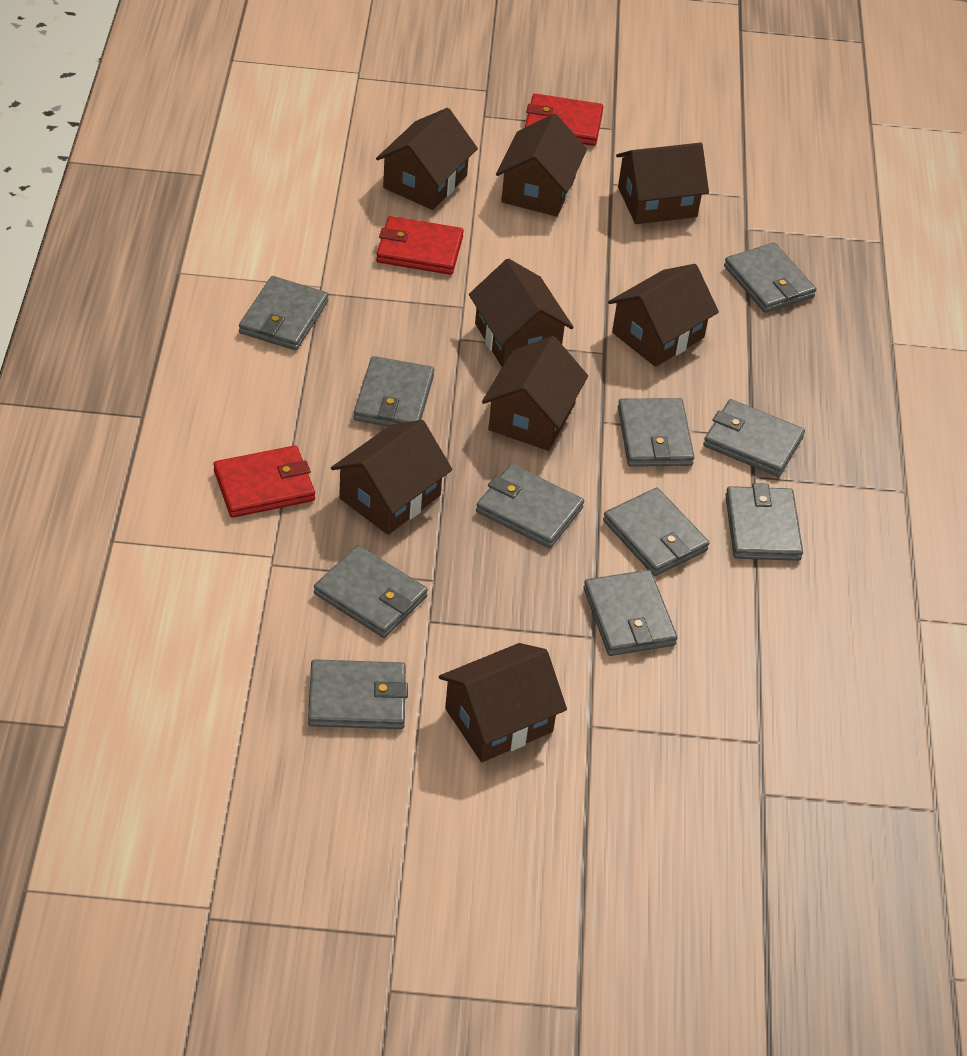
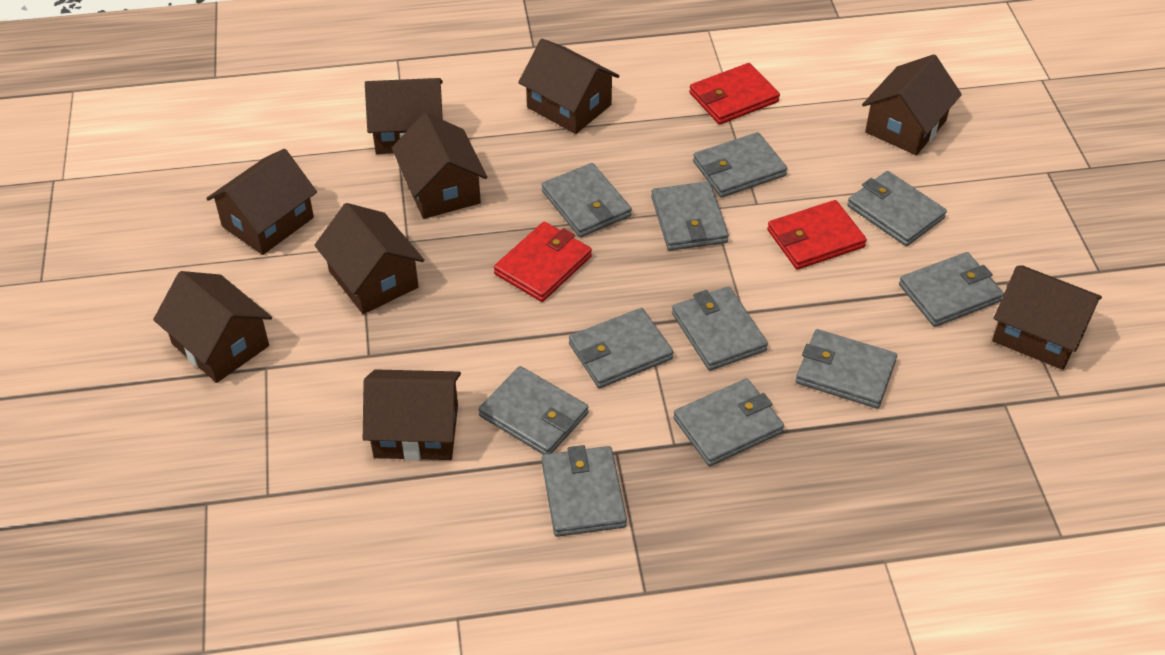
brown house: [331,420,452,535] [376,108,478,210] [439,643,567,762] [469,259,574,367] [482,336,588,451] [496,114,587,217] [608,264,719,367] [616,143,709,224] = 8 -> [153,271,272,383] [206,149,317,255] [315,203,424,314] [363,369,461,461] [365,78,443,154] [392,113,487,219] [518,39,620,134] [862,54,962,155] [992,266,1102,370] = 9

